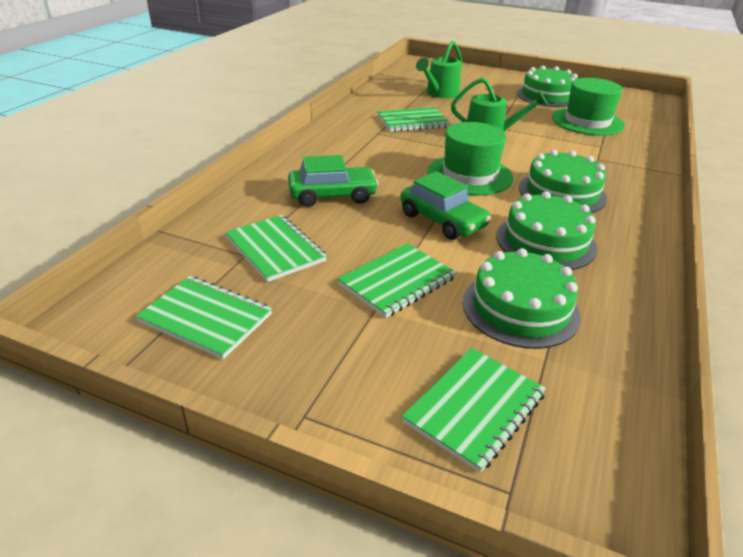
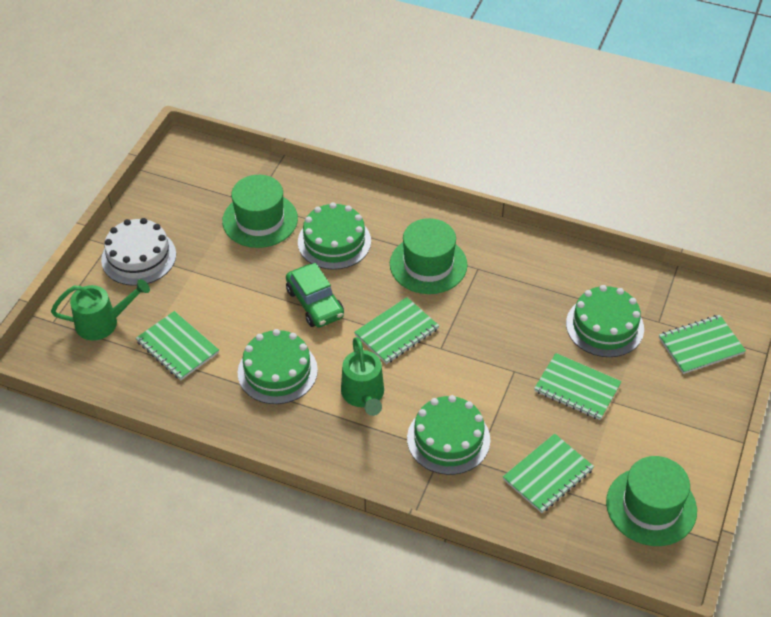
green car: [288,155,379,207] [400,171,491,240] = 2 -> [286,263,344,328] = 1
green hat: [427,122,513,195] [552,78,625,136] = 2 -> [222,175,298,248] [390,218,467,294] [606,456,697,546] = 3
white cake: none = 0 -> [101,218,176,286] = 1

